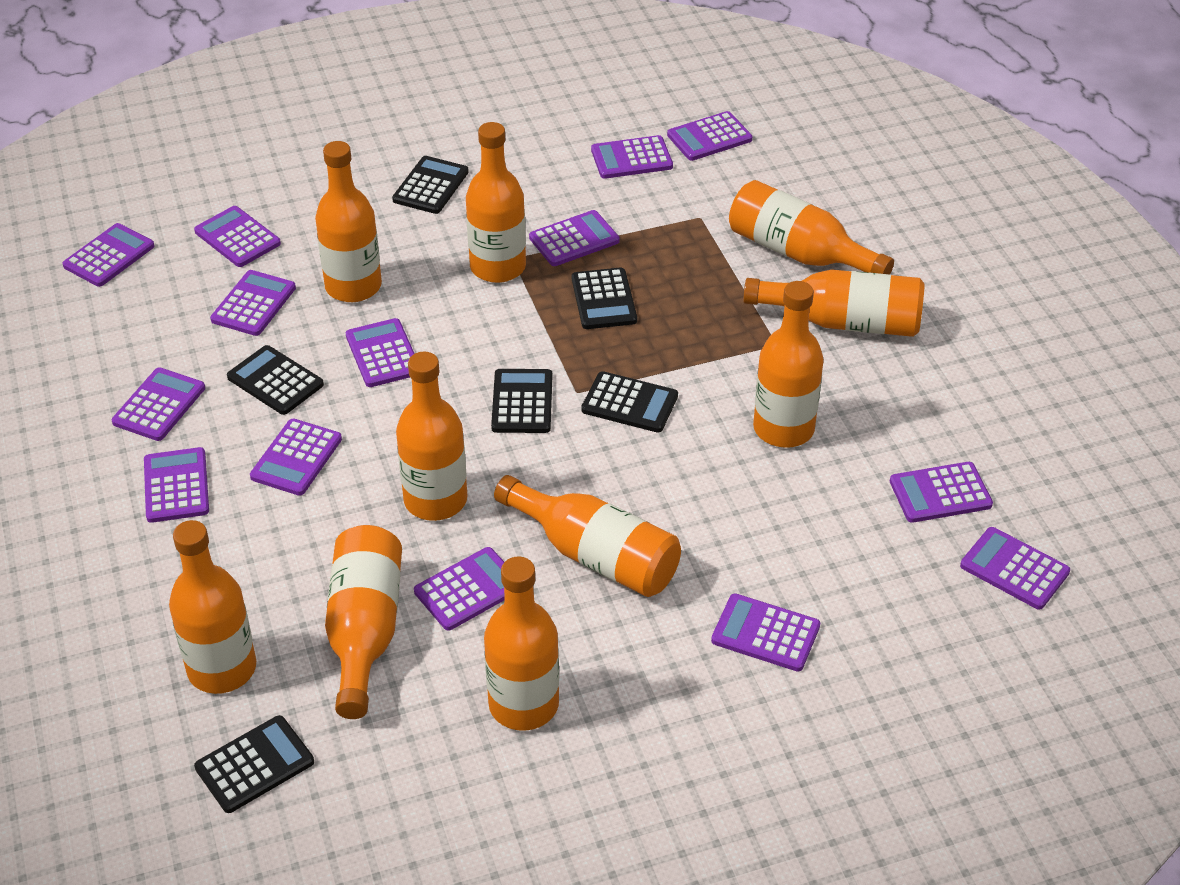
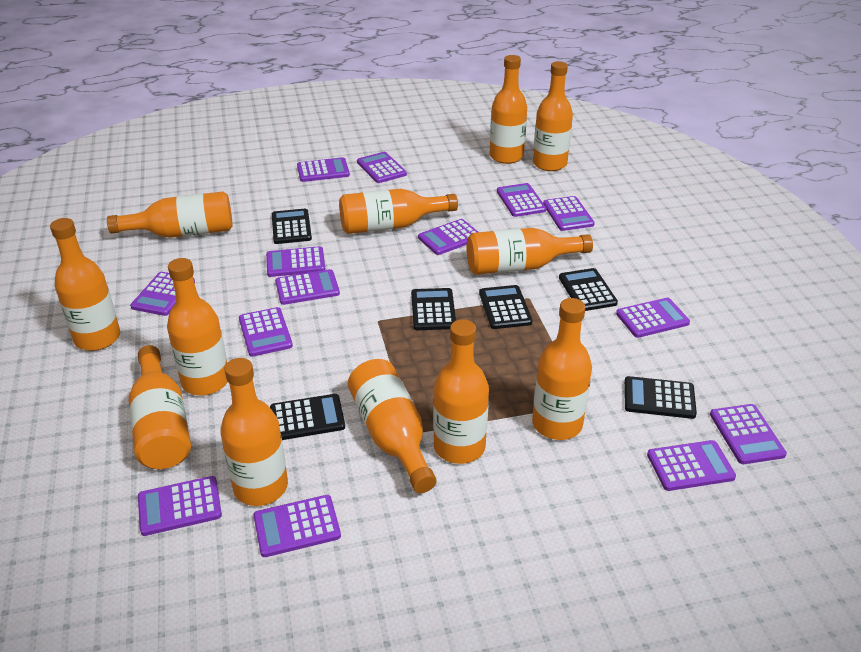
orange bottle: [169,520,256,694] [315,141,382,302] [325,525,402,719] [396,352,467,521] [466,122,526,283] [484,556,559,731] [494,475,681,597] [729,180,894,274] [743,269,925,337] [753,281,824,448] = 10 -> [50,218,120,351] [107,191,232,238] [129,345,191,469] [167,258,228,395] [220,358,288,506] [339,189,458,234] [348,359,436,493] [433,319,489,464] [466,228,593,275] [490,55,527,164] [532,298,592,440] [533,61,573,171] = 12

